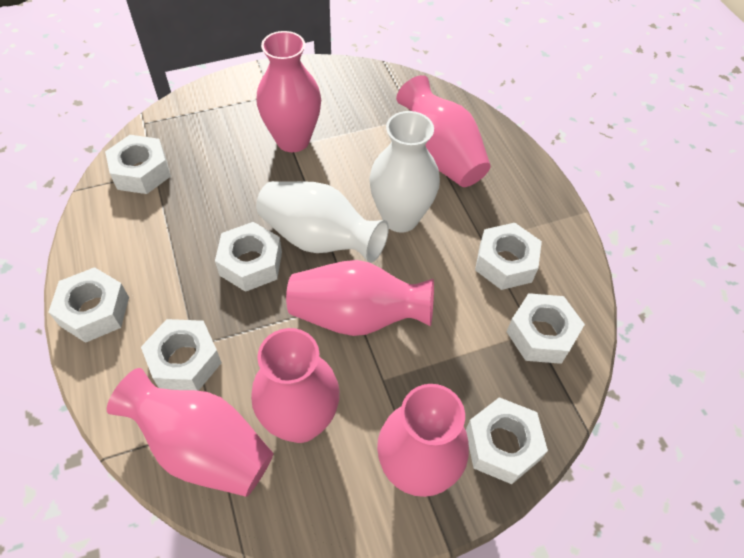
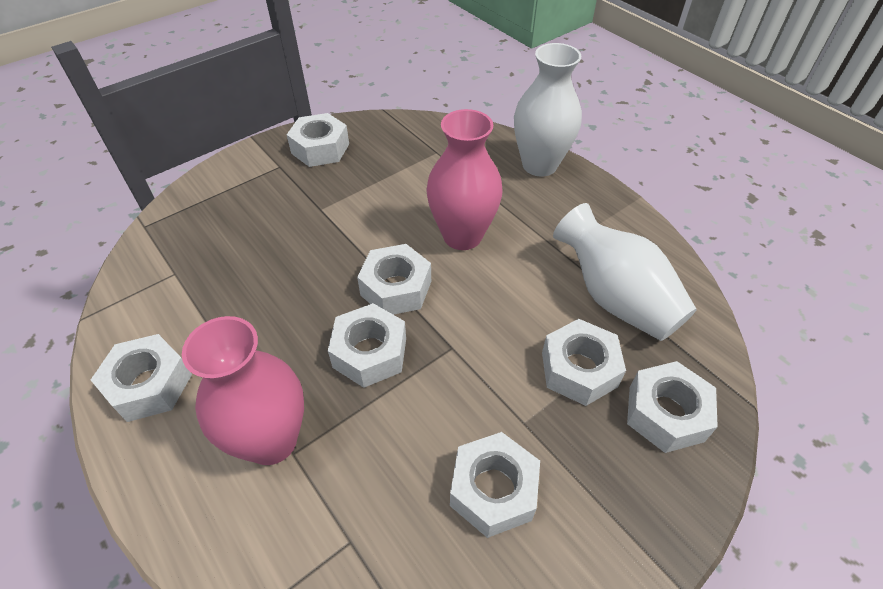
pink vase: [107,368,273,497] [251,328,340,443] [256,31,321,152] [286,260,434,336] [377,384,469,497] [396,75,491,187] = 6 -> [182,316,304,465] [426,109,503,250] = 2

